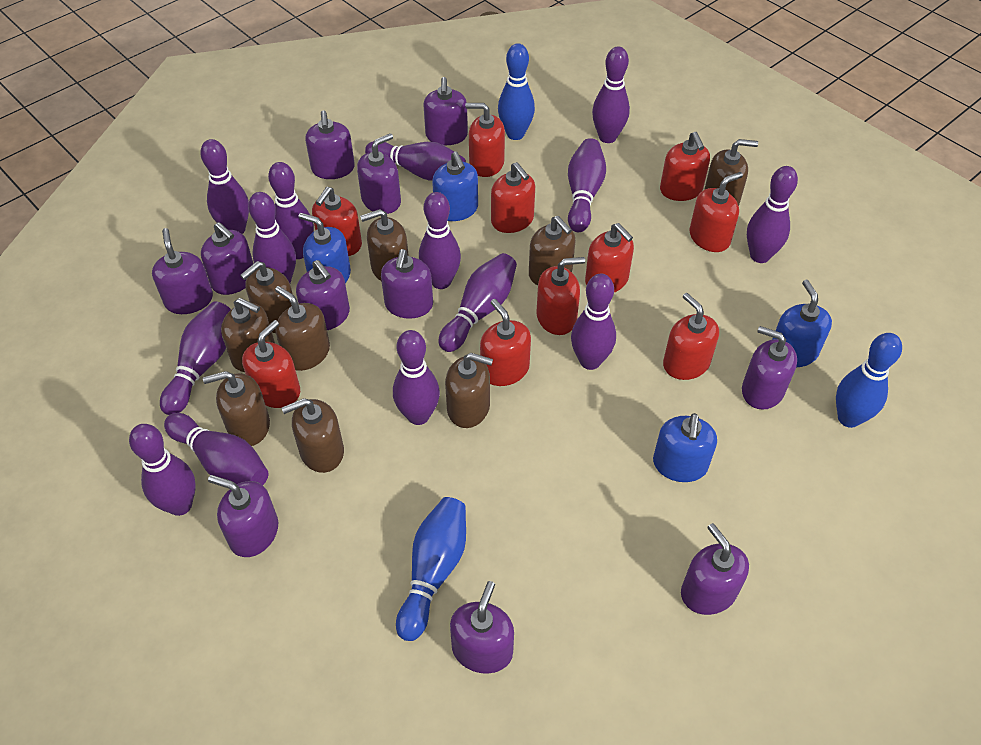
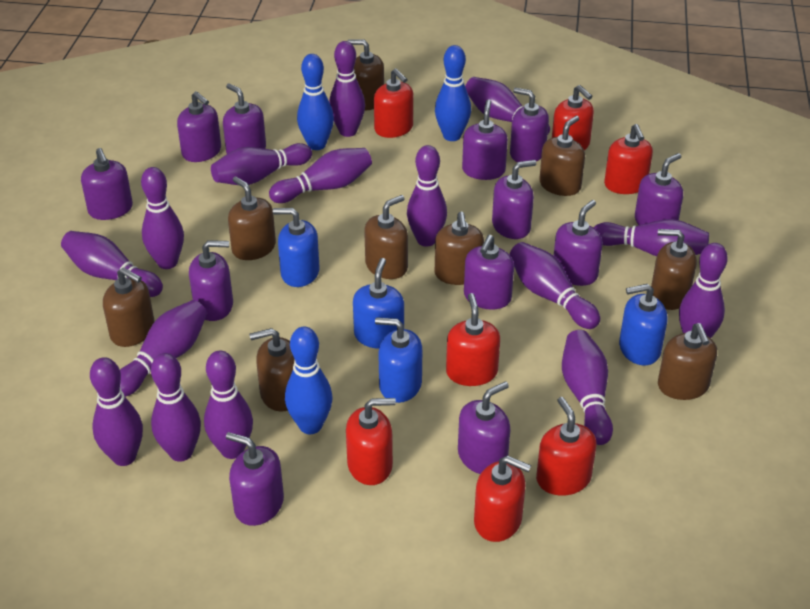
purple bowling pin: [129,424,196,516] [160,301,231,415] [164,413,269,485] [200,139,249,234] [248,192,296,283] [268,162,314,259] [365,141,466,180] [393,330,440,425] [419,192,461,289] [438,253,517,352] [568,138,606,232] [571,274,616,370] [592,47,630,143] [747,166,798,263] = 14 -> [61,231,163,297] [90,357,143,466] [120,300,207,397] [141,167,184,269] [151,353,201,462] [204,350,253,459] [211,143,312,185] [269,148,372,203] [329,41,365,137] [407,145,447,246] [465,77,550,134] [509,242,600,329] [562,330,613,445] [593,219,709,256] [679,243,728,338] = 15
purple soap dispenser: [152,228,213,314] [201,222,254,295] [208,475,278,557] [296,260,350,330] [305,110,355,179] [357,133,401,214] [381,249,433,319] [423,77,468,145] [450,581,514,674] [681,523,749,615] [742,326,797,410] = 11 -> [81,148,133,220] [177,91,221,162] [189,240,233,321] [223,83,266,154] [226,432,284,526] [458,381,510,474] [462,99,508,180] [464,235,514,310] [492,160,536,239] [510,88,549,162] [554,200,603,286] [635,153,683,225] = 12
red soap dispenser: [242,320,300,408] [312,187,362,256] [465,103,505,177] [480,299,531,386] [491,162,535,233] [537,257,585,335] [585,223,634,292] [660,132,710,201] [663,293,719,380] [690,172,743,252] = 10 -> [346,398,396,485] [374,68,413,138] [446,293,500,386] [474,456,531,542] [536,397,597,496] [552,85,594,150] [604,124,653,194] = 7

